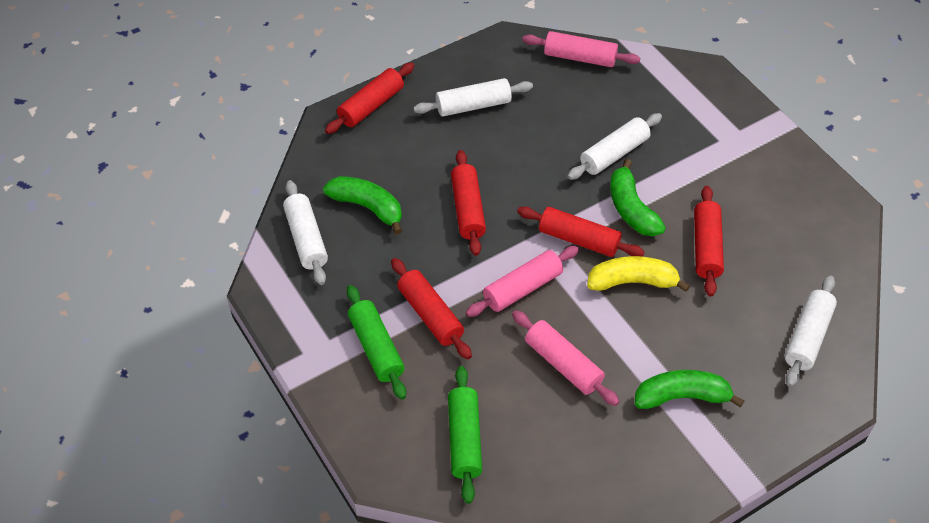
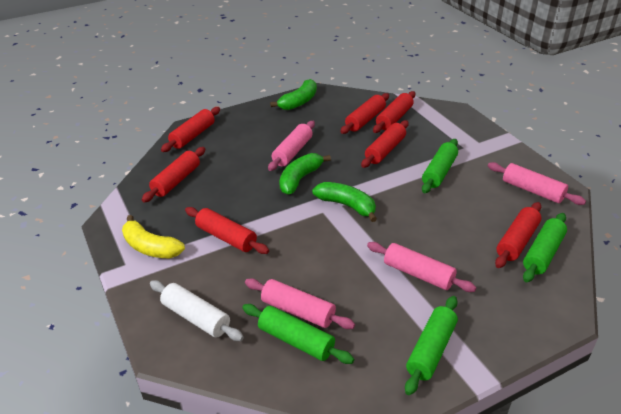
green rolling pin: [347,285,406,400] [448,366,482,504] = 2 -> [242,304,354,364] [405,296,458,395] [422,139,458,193] [523,213,567,282] = 4
pink rolling pin: [466,246,579,317] [512,310,620,406] [522,31,640,67] = 3 -> [245,278,355,329] [268,121,315,171] [367,242,476,292] [488,162,586,205] = 4
red rolling pin: [325,62,414,134] [391,258,472,359] [451,150,486,256] [517,206,644,257] [694,186,724,297] = 5 -> [142,147,205,202] [161,107,220,152] [185,207,269,254] [340,93,389,134] [361,120,409,168] [373,91,415,133] [495,202,541,268] = 7
white rolling pin: [283,180,328,285] [413,78,533,117] [567,113,662,180] [785,276,837,387] = 4 -> [150,280,244,341] = 1

